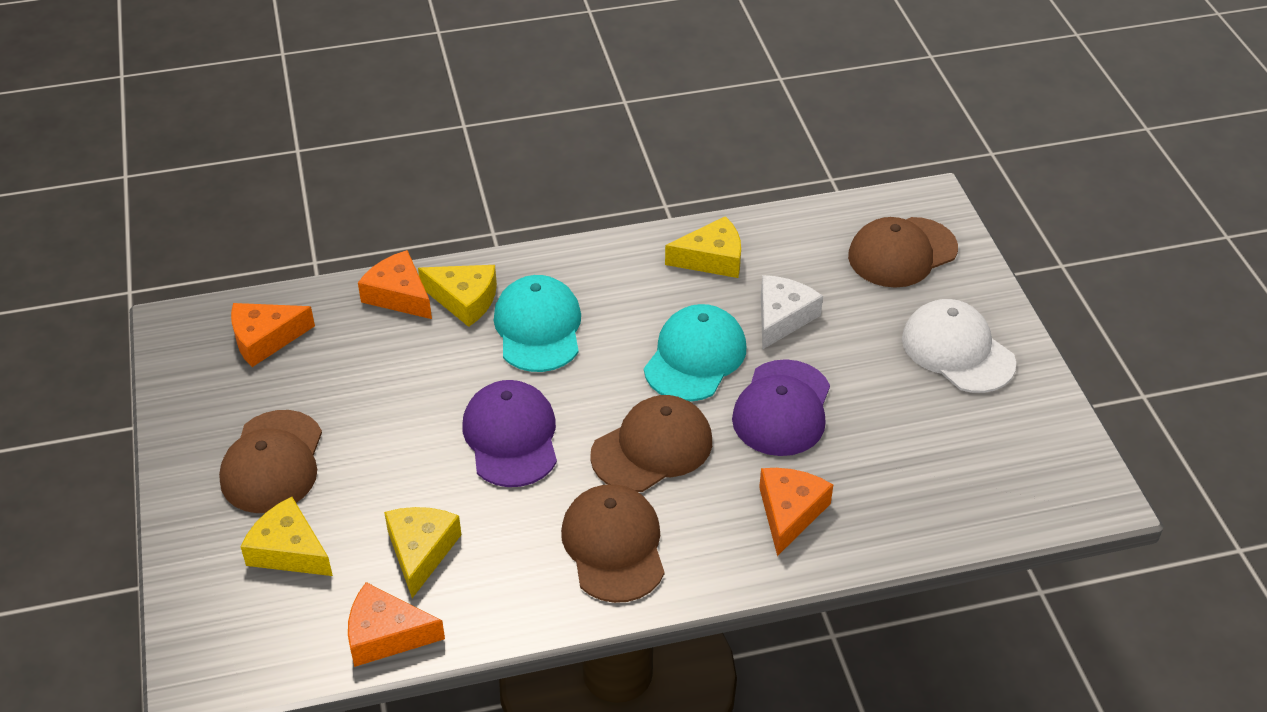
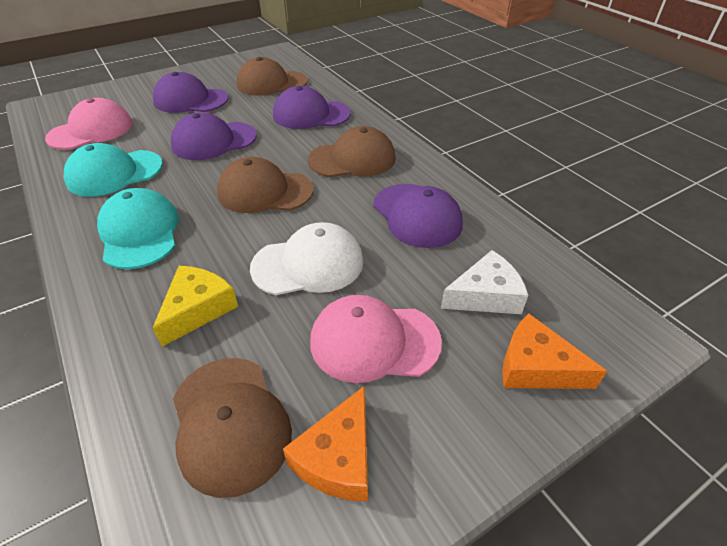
orange cheese: [231,303,315,367] [348,582,445,667] [358,250,432,319] [759,468,833,556] = 4 -> [283,386,368,502] [502,314,607,389] = 2
pink cap: none = 0 -> [45,98,133,150] [310,295,442,383] = 2
purple cap: [462,380,557,487] [732,359,830,456] = 2 -> [153,72,228,113] [171,112,257,160] [273,86,351,129] [373,184,463,248] = 4
yellow cheese: [241,497,333,576] [384,507,461,598] [418,265,497,327] [665,216,741,278] = 4 -> [152,266,238,347] = 1

